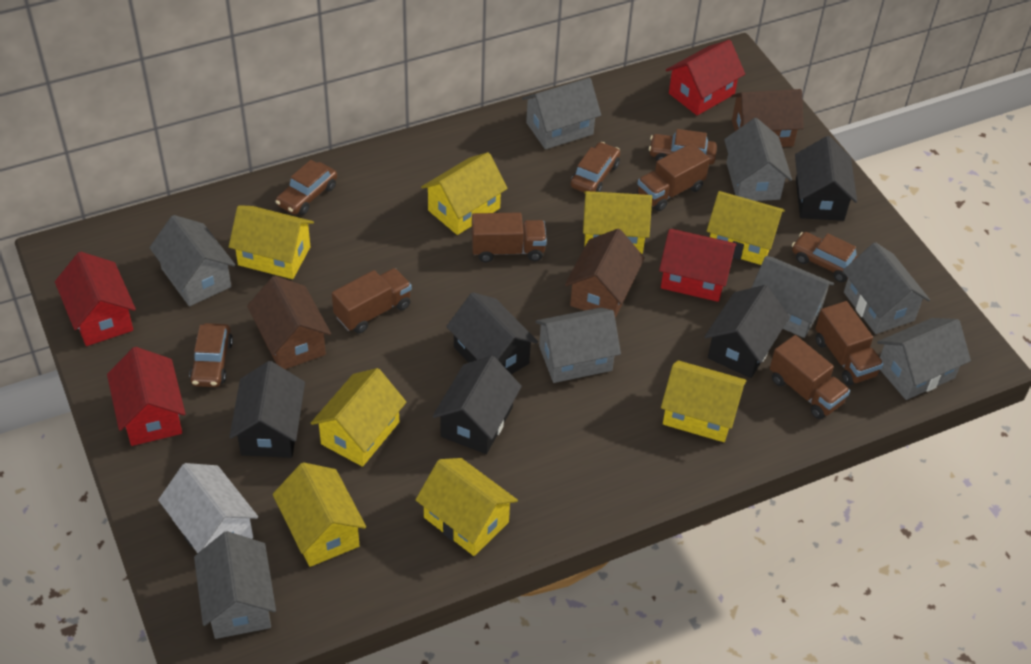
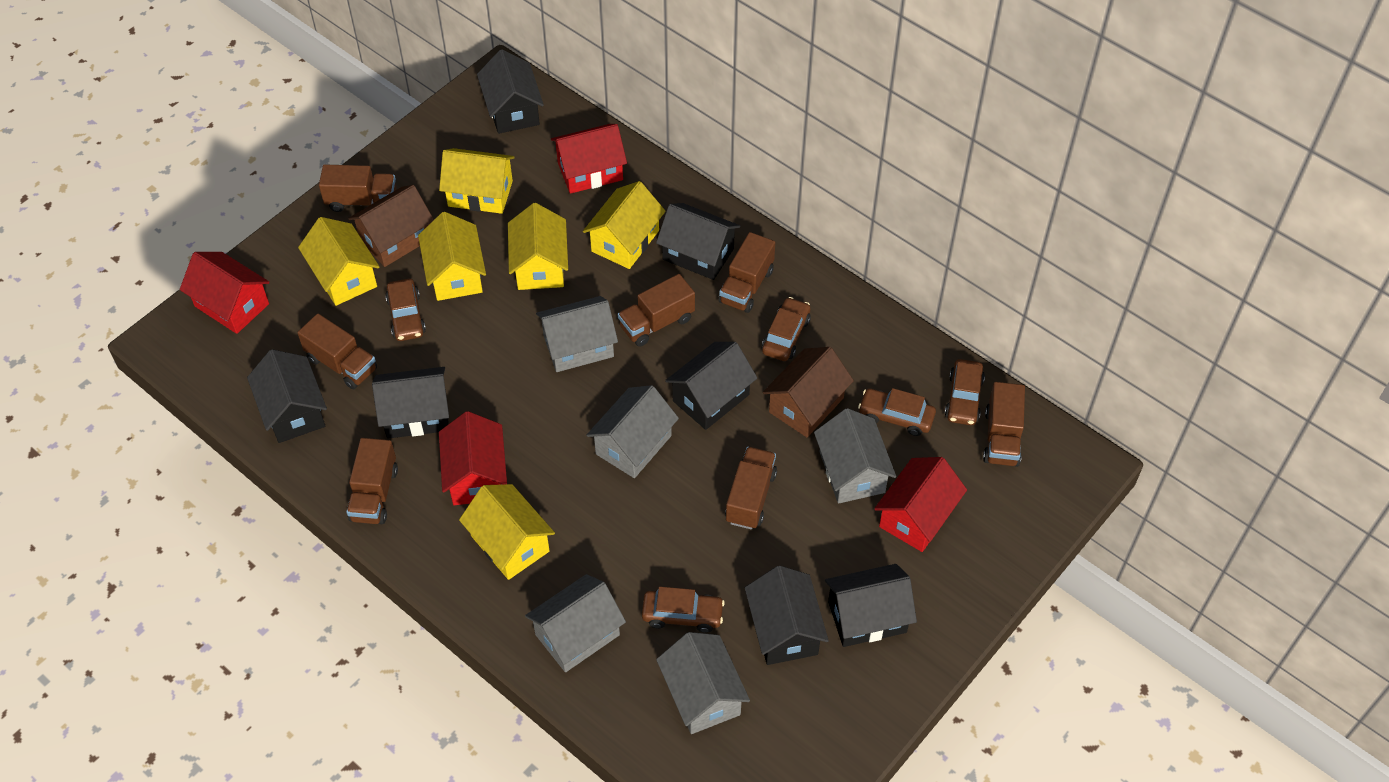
black house: [229,361,305,458] [433,356,522,454] [446,292,538,374] [704,285,790,378] [795,136,857,221] = 5 -> [247,349,327,443] [372,367,449,439] [477,50,544,134] [656,203,740,280] [665,342,757,430] [745,566,829,665] [825,564,917,647] = 7
brown house: [247,276,331,369] [565,229,645,318] [732,89,804,147] = 3 -> [348,185,434,267] [763,347,854,437] = 2
brown truck: [332,268,412,333] [472,212,547,262] [637,143,710,211] [770,335,850,419] [815,301,883,385] = 5 -> [297,314,377,389] [319,164,396,212] [346,438,398,524] [618,274,695,347] [718,232,775,313] [725,447,777,529] [983,382,1025,467] = 7
grey house: [149,215,235,306] [194,531,276,639] [522,78,601,149] [535,307,621,383] [724,118,792,201] [752,256,834,338] [843,242,930,334] [877,318,971,400] = 8 -> [525,574,626,672] [536,296,618,372] [586,385,679,478] [656,632,750,734] [814,408,896,504] = 5
white house: [158,463,258,553] = 1 -> none = 0
yellow house: [229,205,314,279] [273,462,366,567] [311,368,406,467] [416,458,518,556] [421,152,508,235] [583,191,652,254] [661,360,747,442] [707,191,785,265] = 8 -> [298,217,380,306] [418,212,486,301] [439,148,515,214] [459,484,555,580] [508,203,568,290] [583,181,666,269] = 6

